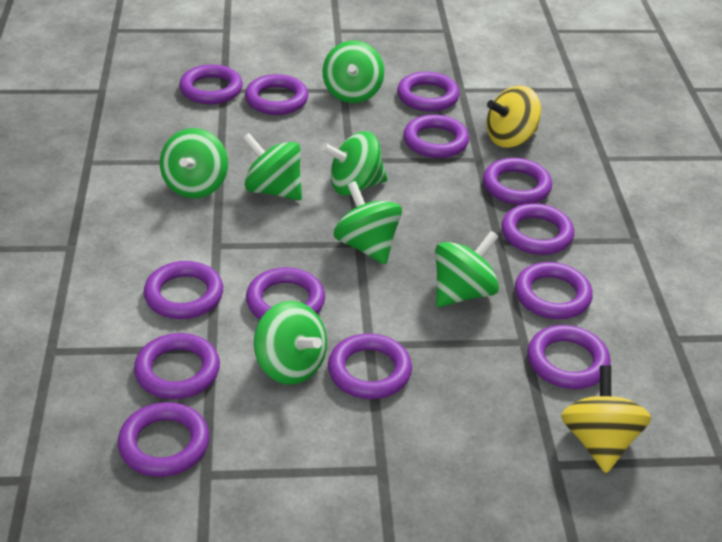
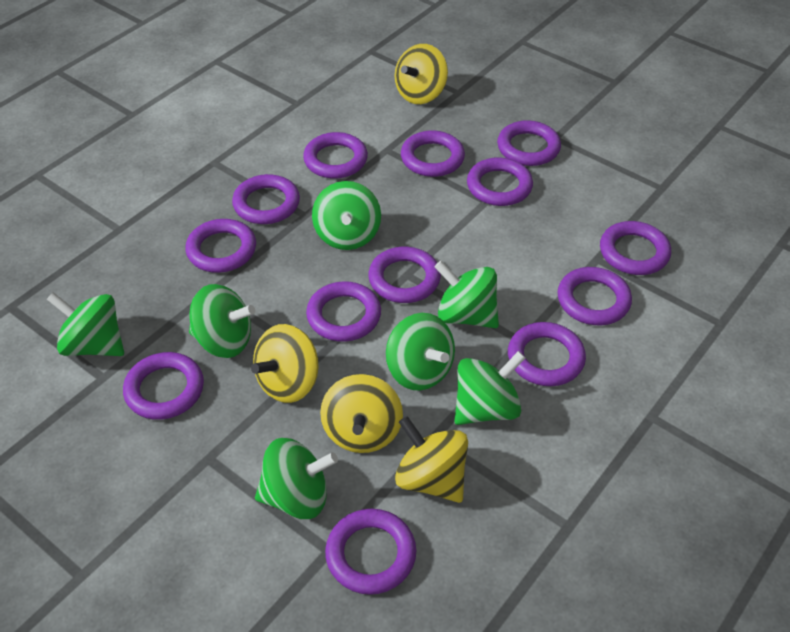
yellow spinning top: [486,86,541,147] [561,365,651,473] = 2 -> [251,324,318,403] [320,374,403,453] [395,44,448,104] [395,416,468,503] = 4

